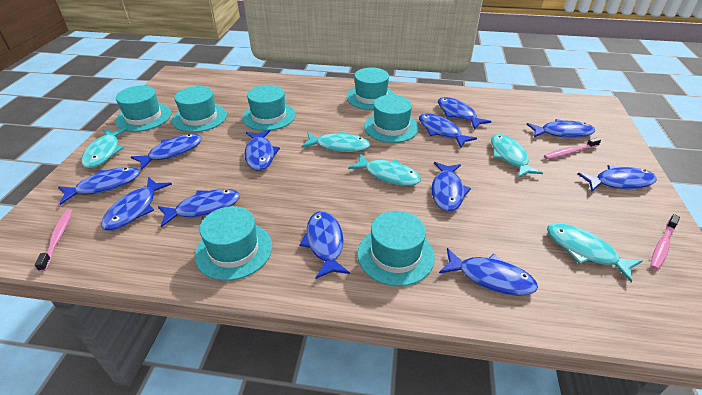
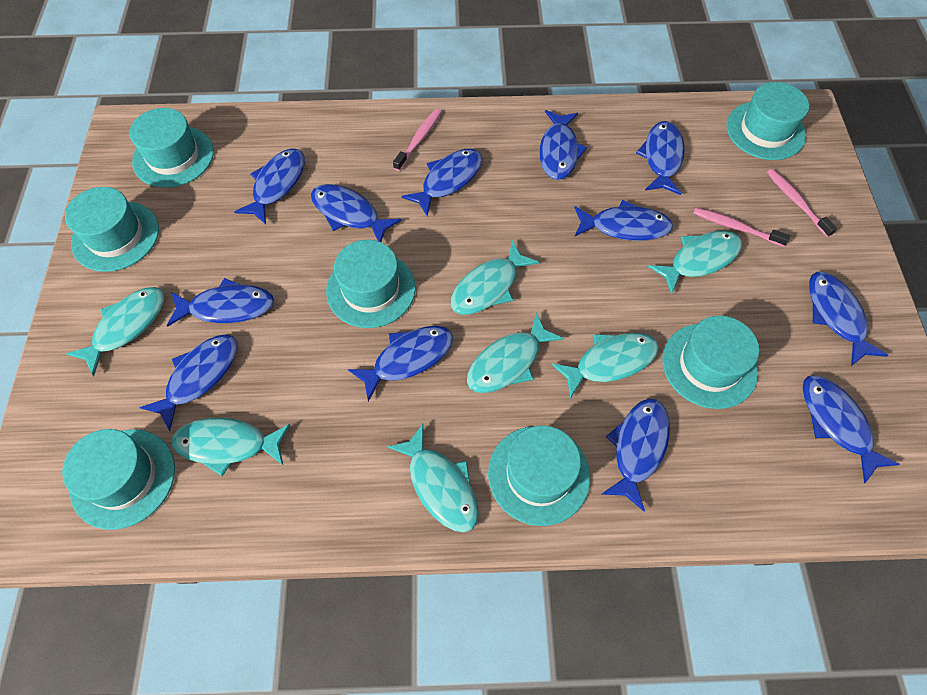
turquoise fish: [81,128,127,168] [302,131,370,152] [348,154,421,186] [491,134,543,178] [547,223,642,282] = 5 -> [66,287,164,376] [171,418,290,476] [387,424,479,532] [451,240,540,315] [467,313,564,393] [551,333,659,399] [648,231,742,295] = 7

